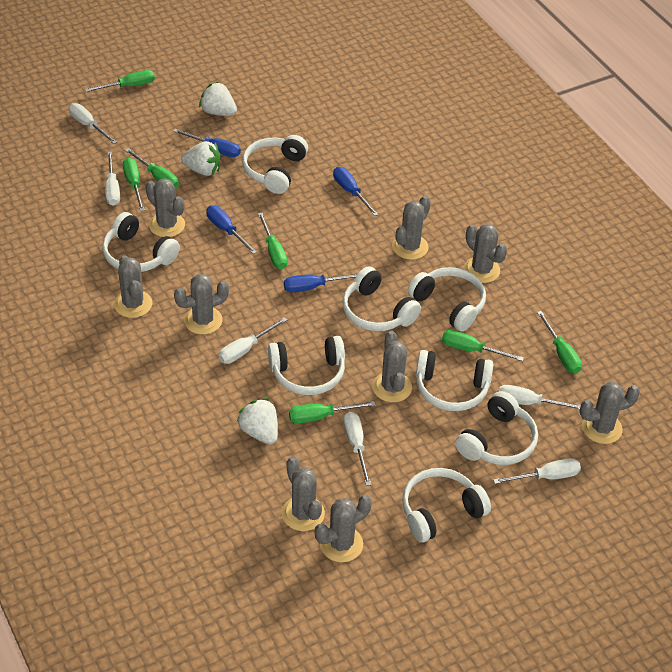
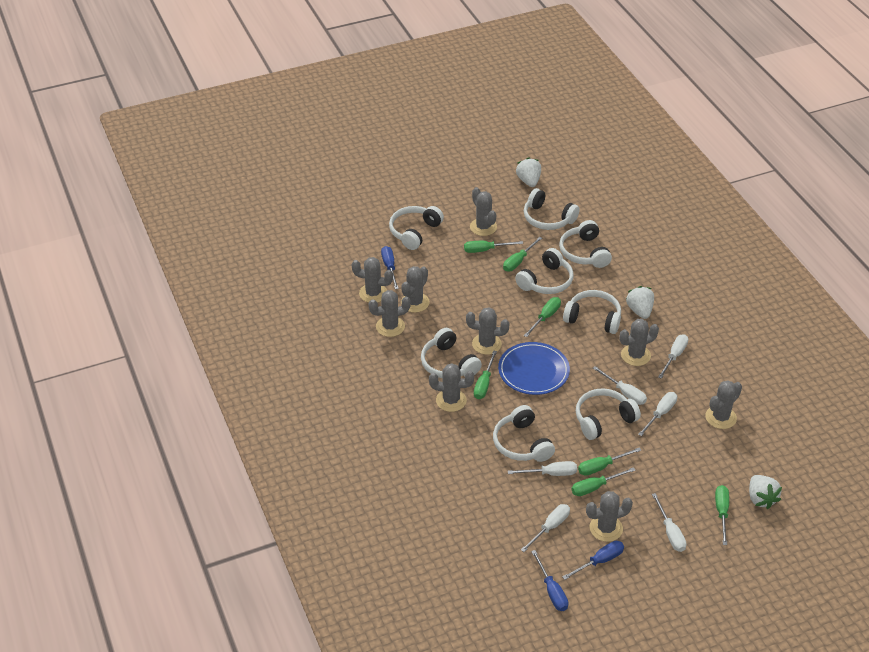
blue plate: none = 0 -> [498,342,570,395] = 1
blue screwdriver: [173,129,241,157] [206,206,257,254] [284,273,358,292] [333,167,379,216] = 4 -> [381,246,399,289] [531,550,568,611] [562,541,624,580] = 3

